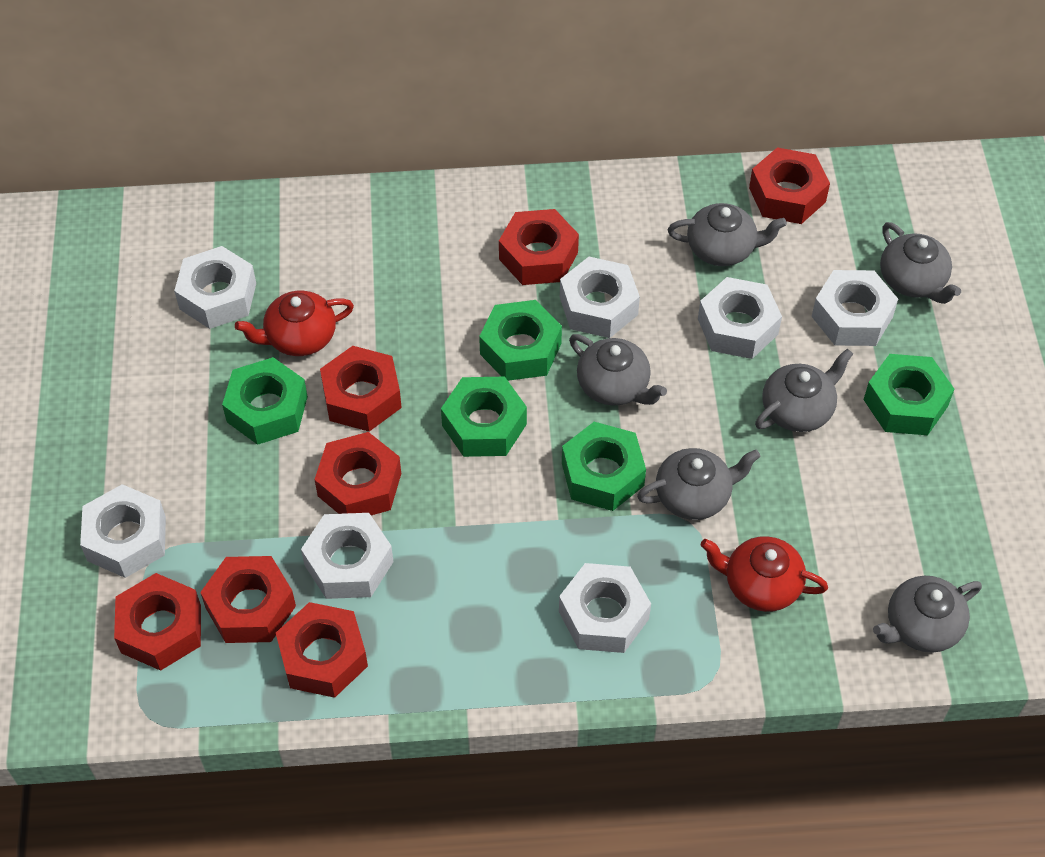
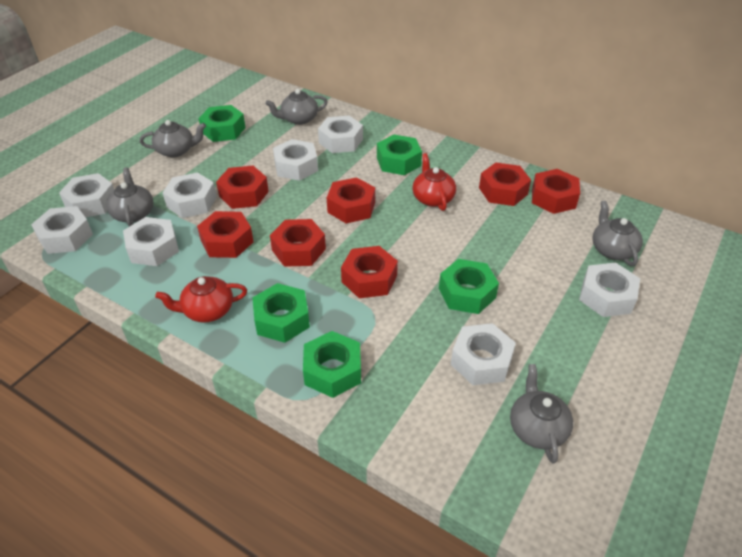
grey teapot: [569,334,667,406] [637,448,761,520] [668,203,787,266] [755,348,853,432] [873,576,982,653] [880,222,961,304] = 6 -> [106,167,153,227] [140,120,206,157] [265,89,327,125] [510,364,573,463] [592,200,643,266] = 5
white nut: [80,484,166,578] [174,246,256,329] [301,513,394,599] [559,563,651,653] [560,257,640,338] [698,277,782,359] [811,270,898,346] = 7 -> [31,206,93,254] [59,173,114,217] [123,217,179,266] [162,172,217,218] [273,139,318,181] [318,116,363,153] [451,323,516,385] [579,262,640,317] = 8

